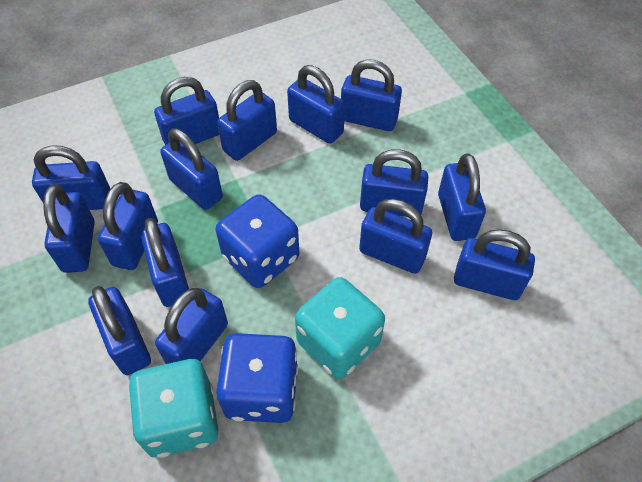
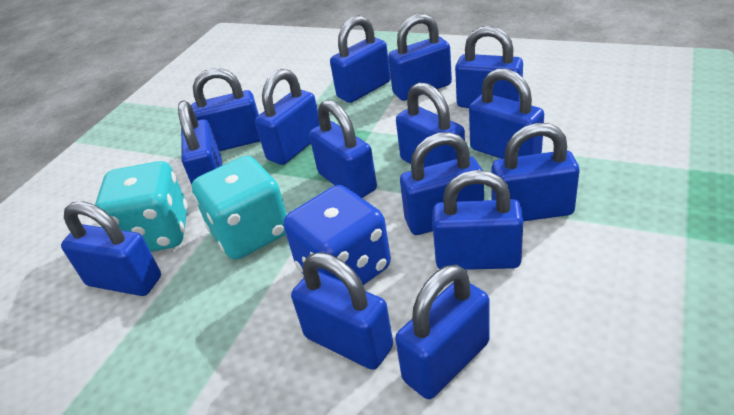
blue dice: [216,194,299,288] [216,333,298,423] = 2 -> [284,185,391,285] = 1

